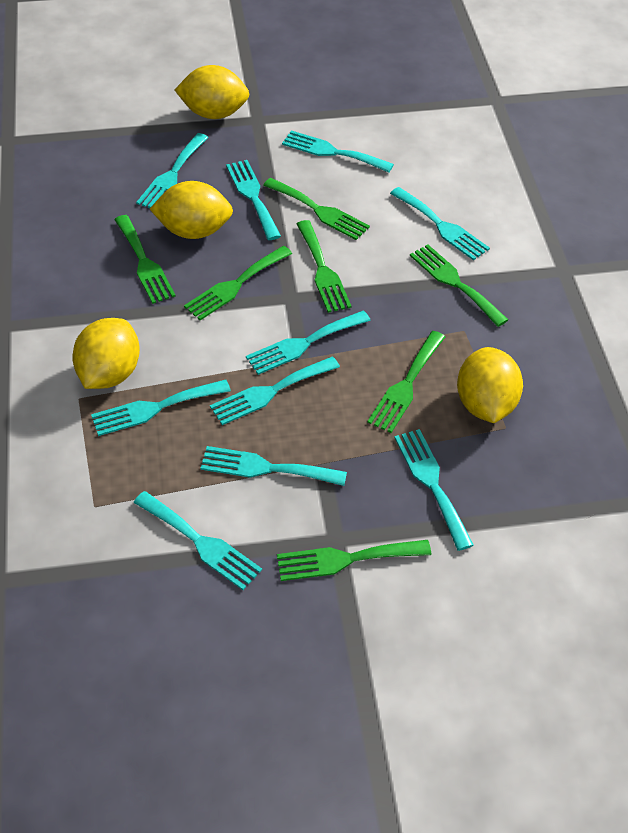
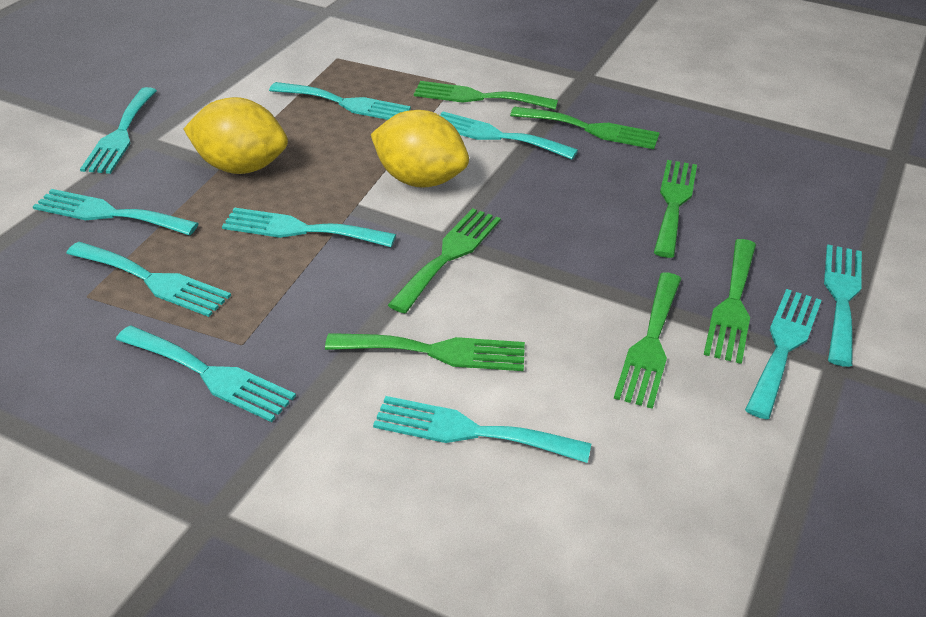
yellow lemon: [72,318,140,389] [150,181,233,239] [175,65,250,119] [457,347,523,423] = 4 -> [184,97,288,174] [371,110,469,188] = 2

